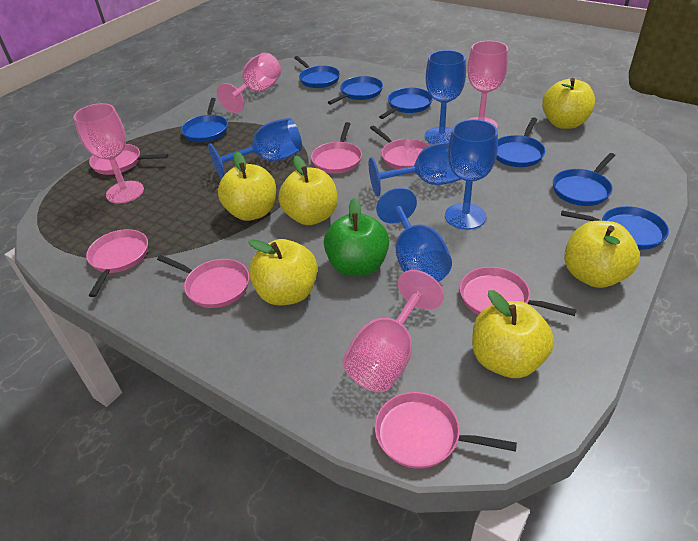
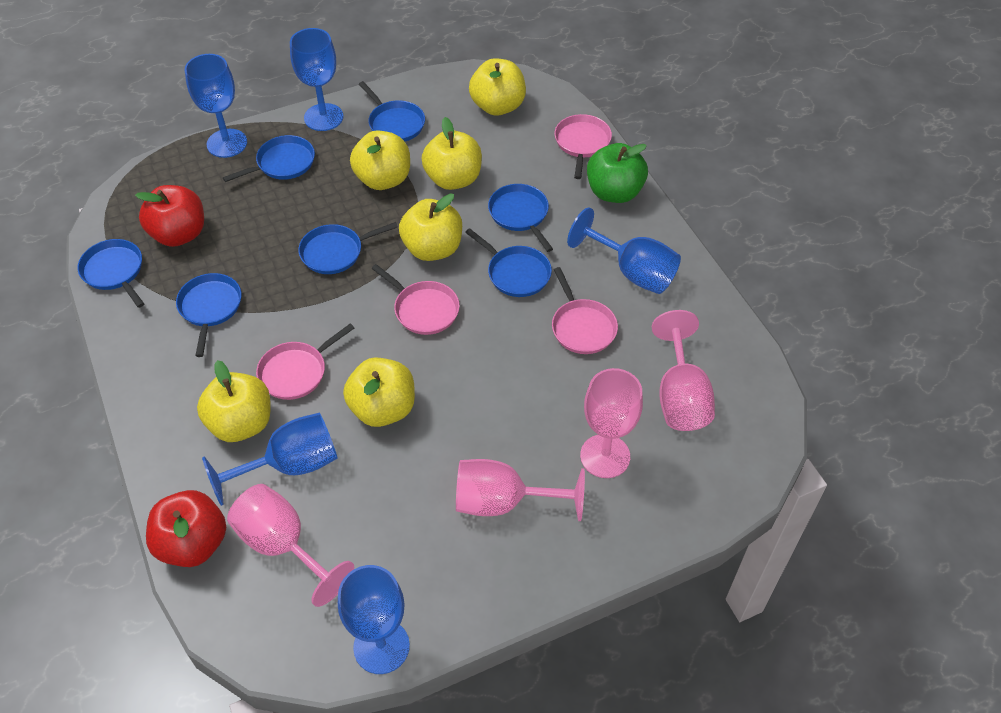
pink pan: [86,229,148,297] [89,144,168,175] [157,255,249,308] [311,122,362,174] [370,125,429,169] [375,392,517,469] [460,267,576,316] = 7 -> [256,323,354,400] [371,264,460,335] [552,267,618,354] [555,114,612,179] = 4
red apple: none = 0 -> [135,185,204,247] [146,490,226,567] = 2

